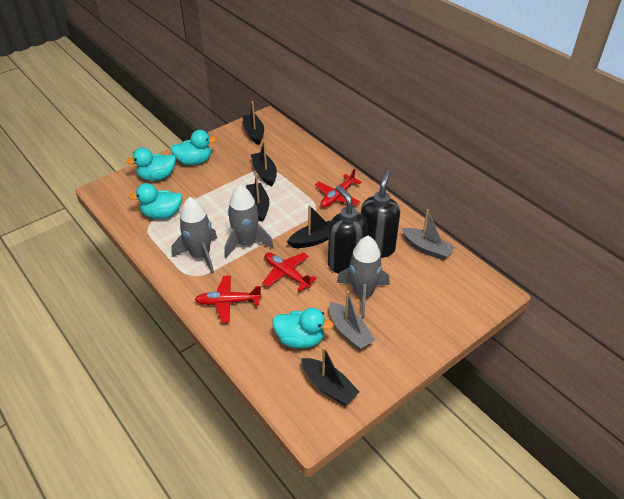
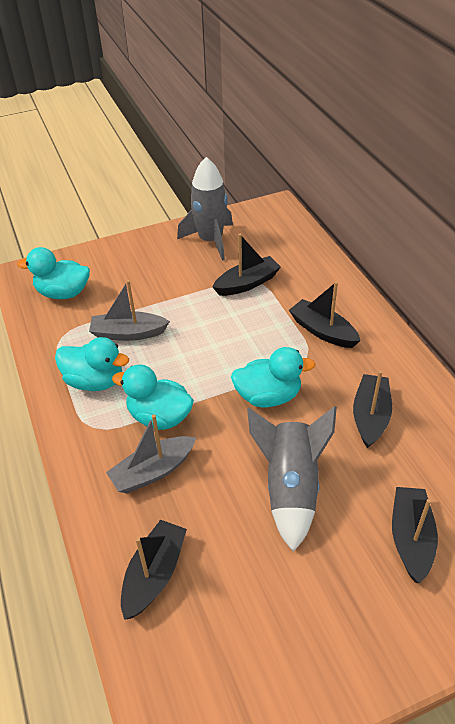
black soap dispenser: [328,185,368,274] [361,170,400,258] = 2 -> none = 0
grey rocket: [171,197,217,274] [224,185,274,258] [337,236,390,318] = 3 -> [177,157,233,261] [247,406,337,552] = 2
red plane: [195,275,262,323] [262,252,317,292] [315,168,361,208] = 3 -> none = 0

